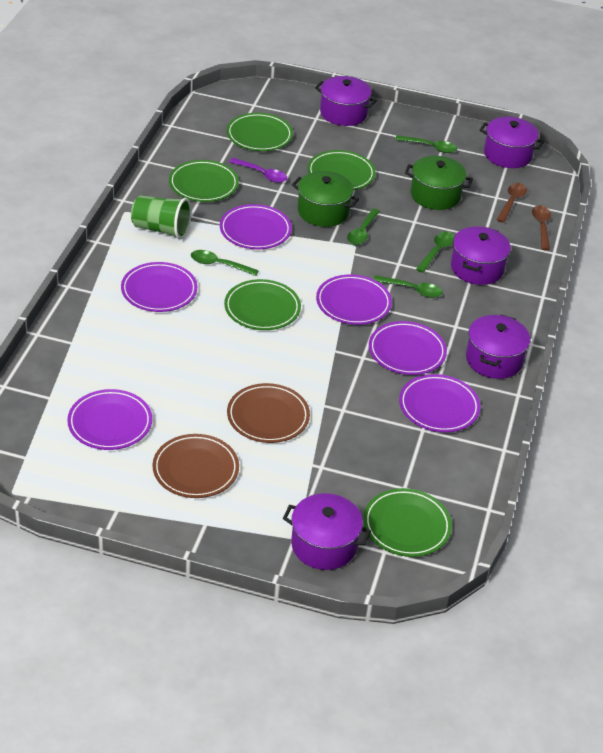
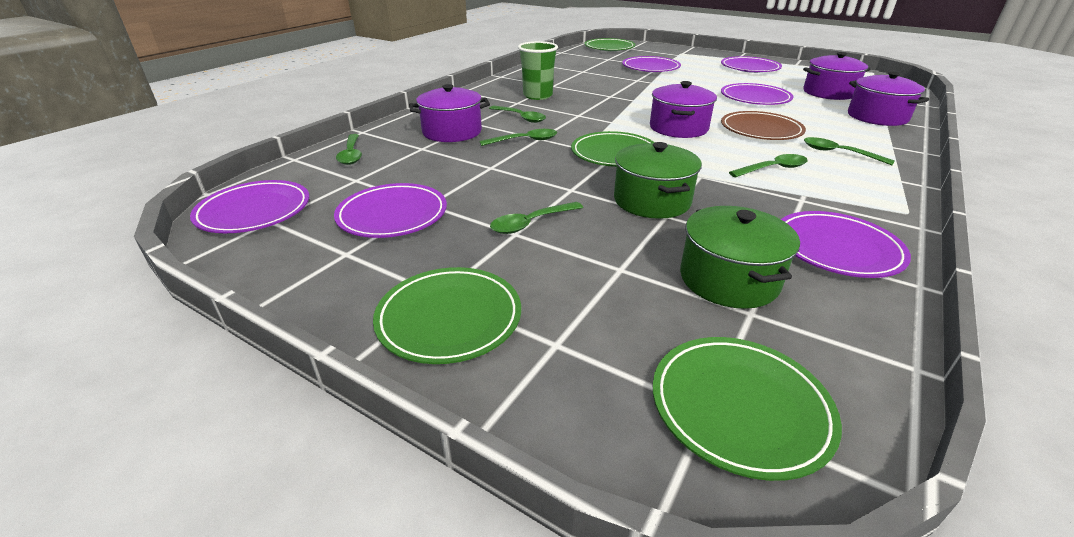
brown plate: [153,434,239,498] [227,383,310,443] = 2 -> [721,111,806,140] = 1
brown spoon: [496,183,527,223] [532,205,551,250] = 2 -> none = 0
green plate: [169,160,239,202] [224,279,301,330] [227,113,293,151] [308,150,376,191] [363,488,452,557] = 5 -> [373,267,521,364] [571,131,655,167] [584,38,635,51] [653,337,842,481] = 4
green spoon: [191,250,259,276] [347,208,380,245] [374,275,443,298] [395,135,457,153] [416,232,455,273] = 5 -> [336,134,362,165] [480,129,557,146] [489,106,546,123] [490,202,583,234] [729,154,808,178] [804,137,895,165] = 6
purple pot: [283,493,371,570] [315,76,377,126] [451,226,511,285] [466,315,530,379] [480,117,544,168] = 5 -> [409,84,490,142] [650,81,717,138] [803,52,870,100] [848,72,930,126] = 4
purple spoon: [230,158,287,183] = 1 -> none = 0

